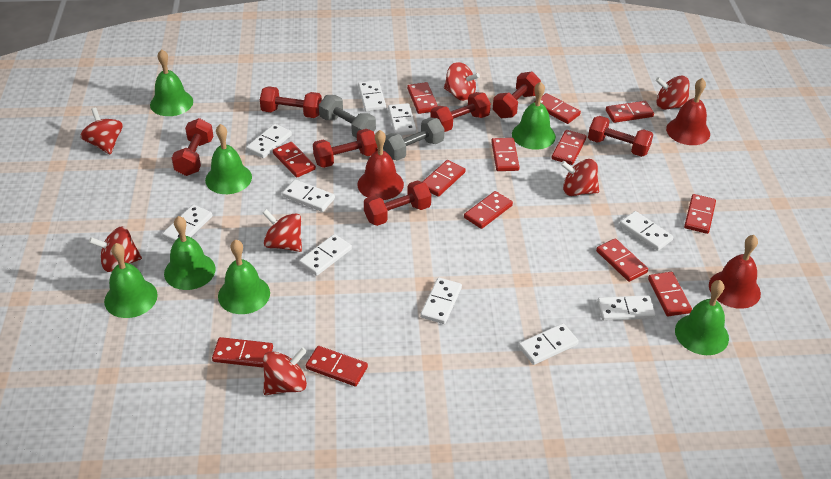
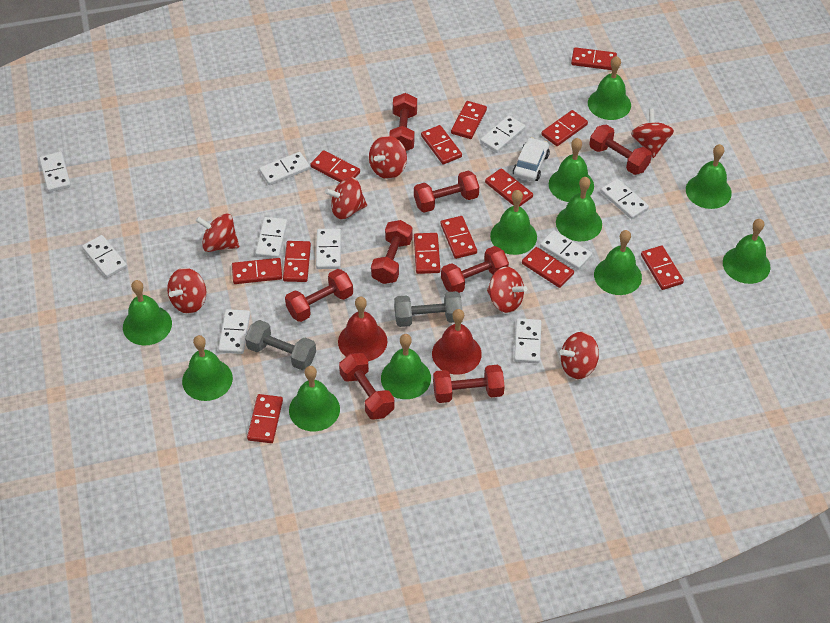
green bell: [104,243,158,318] [150,49,193,116] [164,216,216,290] [205,124,252,194] [218,240,270,314] [512,82,556,150] [675,280,729,355] = 7 -> [123,280,172,345] [182,335,233,401] [289,366,340,431] [381,334,431,399] [490,190,537,255] [549,138,594,202] [556,177,602,241] [588,56,631,120] [594,230,642,295] [686,144,732,209] [723,219,771,284] = 11
red bell: [358,130,404,200] [666,78,710,145] [709,235,761,309] = 3 -> [338,296,387,361] [432,309,482,375] = 2
red dumbbell: [172,118,213,176] [260,86,322,118] [313,129,378,168] [364,180,431,226] [430,92,491,132] [493,72,541,118] [588,116,653,157] = 7 -> [285,269,353,322] [339,353,395,420] [371,220,413,284] [389,93,417,151] [414,171,479,213] [433,365,505,403] [441,246,509,293] [589,124,652,175] = 8
white car: none = 0 -> [513,137,550,181] = 1

